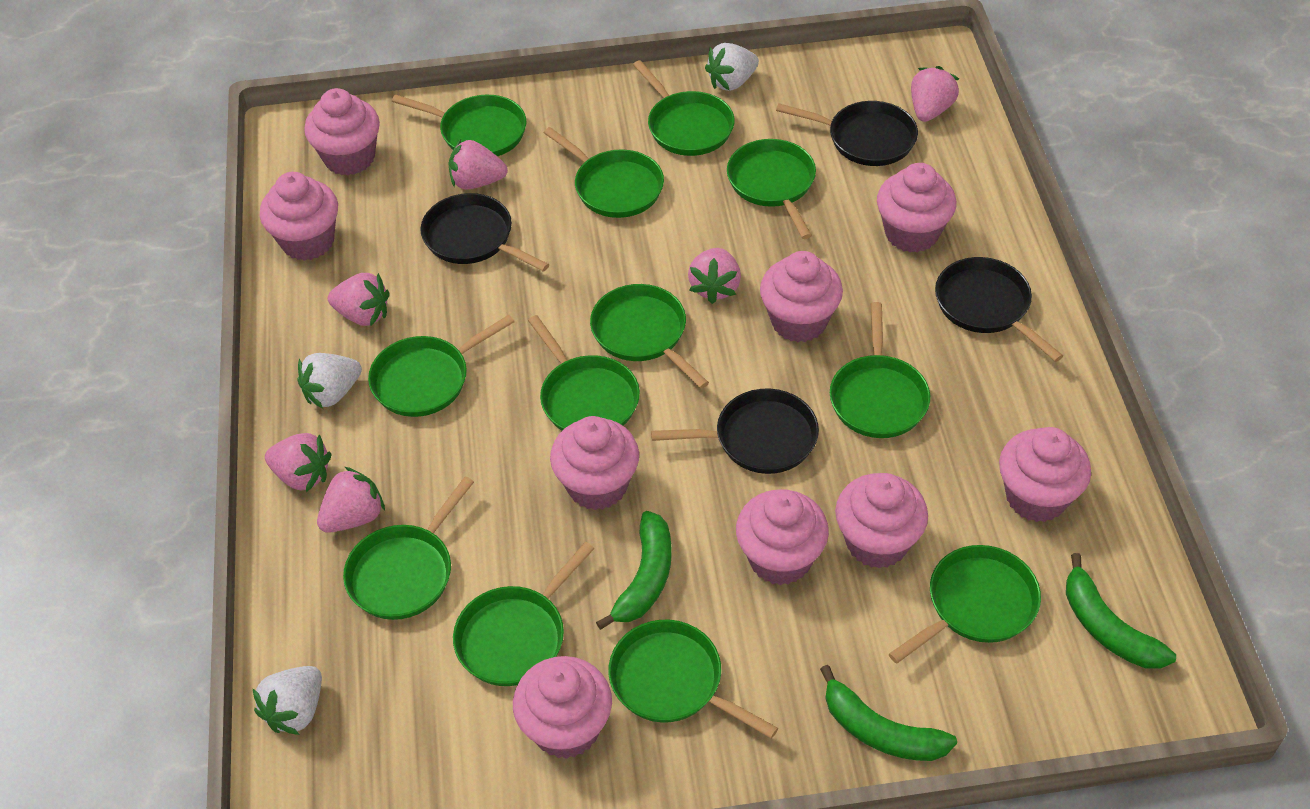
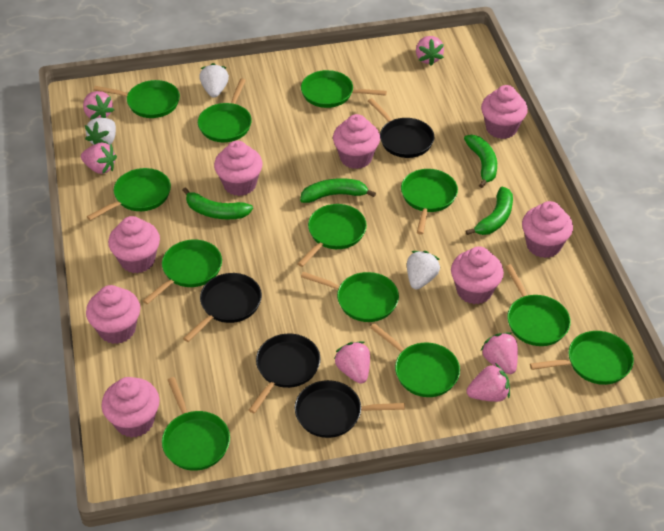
green banana: [596,511,672,630] [820,665,957,761] [1066,553,1176,669] = 3 -> [182,187,253,219] [300,178,376,203] [464,135,497,188] [466,187,513,235] = 4
pink cupcake: [260,172,338,261] [304,88,380,176] [513,656,612,759] [550,416,639,510] [736,489,829,585] [760,251,843,342] [835,473,928,569] [877,163,956,253] [999,427,1091,522] = 9 -> [86,285,140,344] [102,377,160,438] [108,216,160,273] [214,141,263,196] [333,114,380,169] [451,246,504,304] [481,85,528,139] [522,201,573,258] = 8

